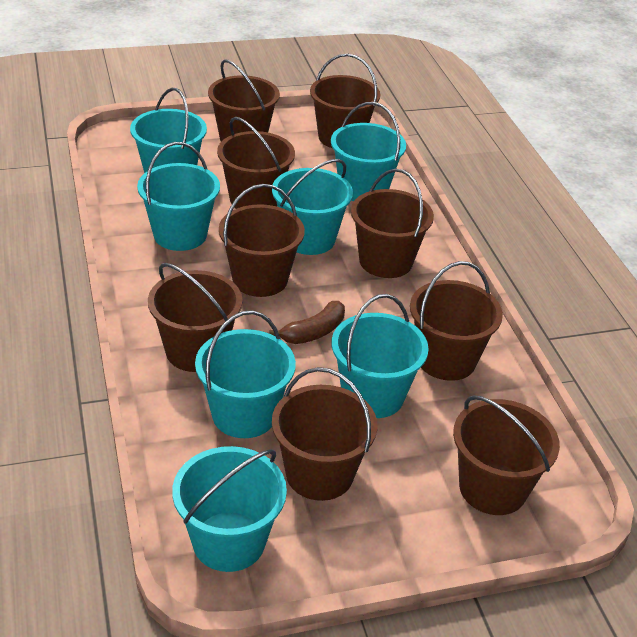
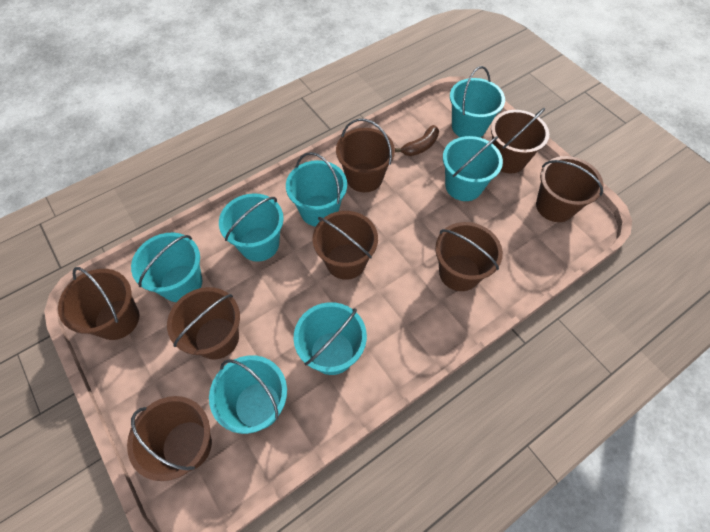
brown bucket: [148,263,242,372] [208,59,280,142] [217,117,295,209] [219,184,305,297] [272,367,377,501] [310,54,380,148] [351,169,434,278] [410,261,503,381] [453,395,560,515] = 9 -> [58,267,139,340] [127,396,212,481] [167,287,240,359] [313,211,378,280] [336,118,395,192] [435,222,503,291] [491,108,549,173] [536,156,604,222] = 8

